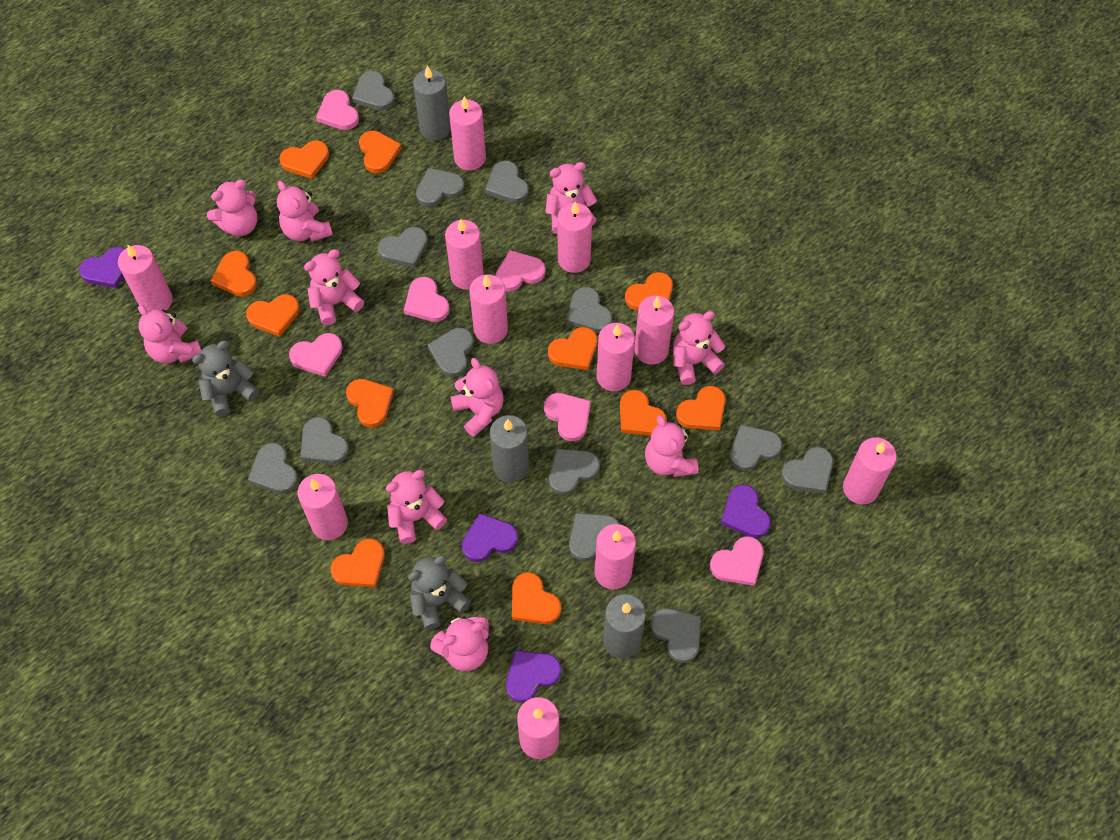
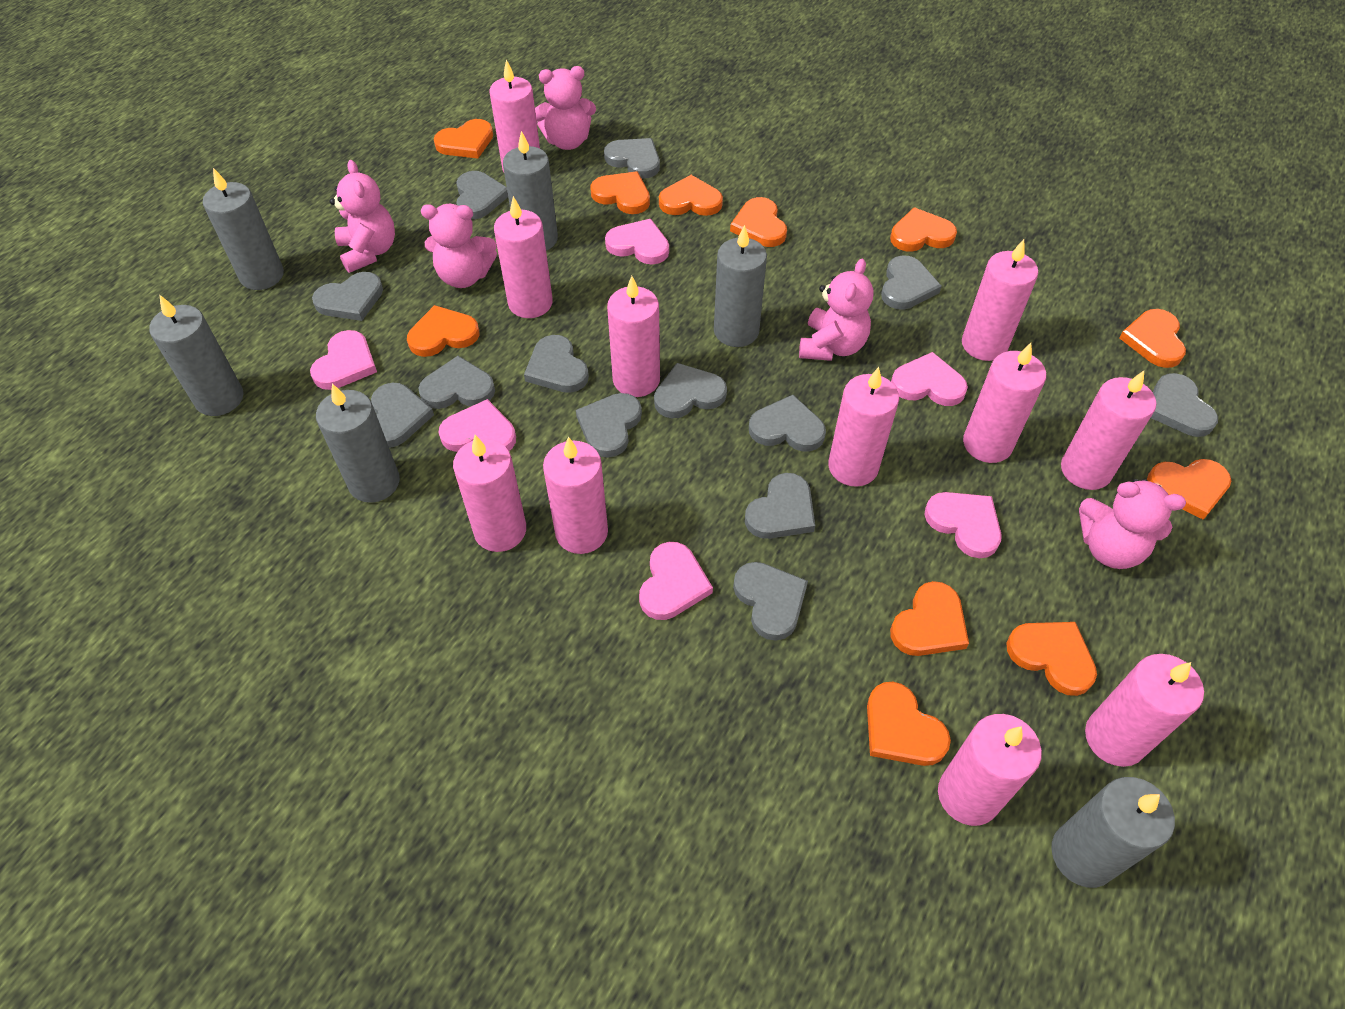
grey candle: [413,65,451,141] [490,415,529,483] [603,594,646,658] = 3 -> [149,295,244,416] [203,168,284,290] [316,384,400,503] [503,131,558,251] [714,225,767,347] [1051,777,1175,888] = 6
grey teddy bear: [192,341,260,417] [408,555,471,630] = 2 -> none = 0
pink teddy bear: [138,305,201,364] [207,179,257,237] [277,181,333,242] [304,249,364,326] [386,470,447,544] [430,615,489,671] [450,358,504,437] [545,162,597,234] [645,415,699,477] [673,311,725,385] = 10 -> [330,160,395,273] [421,204,497,288] [535,66,596,150] [799,259,873,361] [1079,479,1186,569] = 5
purple heart: [79,247,124,288] [462,513,518,562] [506,650,561,703] [720,484,771,538] = 4 -> none = 0

